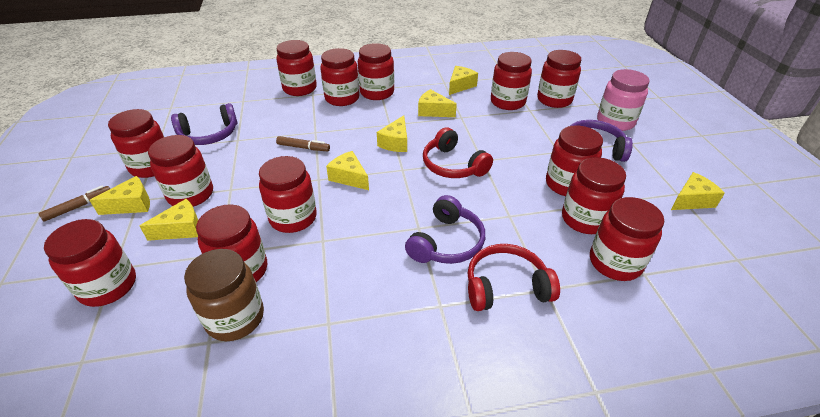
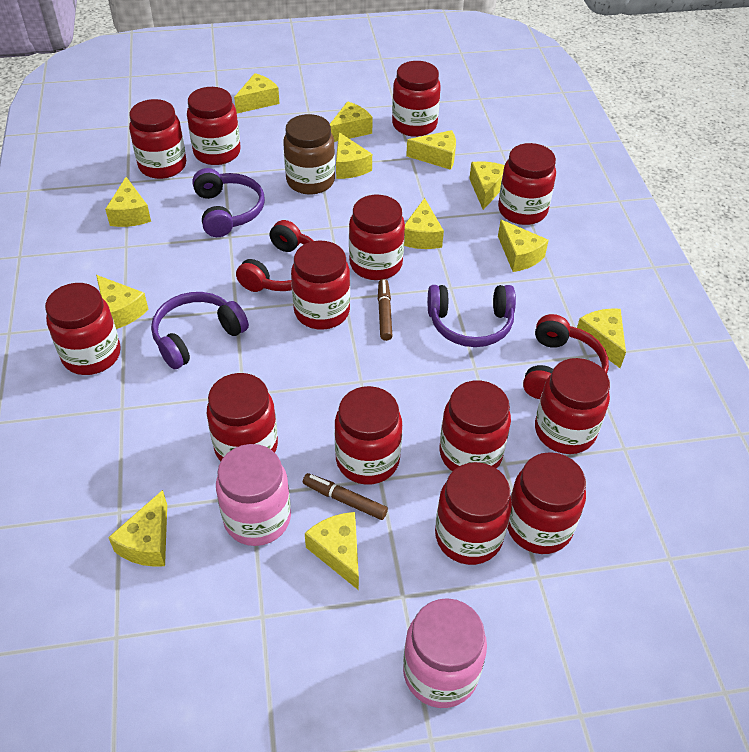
pink jar: [597,69,650,131] = 1 -> [216,444,291,546] [403,598,487,708] = 2
yellow cheese: [89,176,150,215] [140,199,198,241] [326,151,369,190] [377,115,407,152] [418,89,457,117] [449,66,478,95] [671,172,725,210] = 7 -> [96,275,148,329] [105,177,151,227] [108,490,167,567] [234,73,280,113] [305,512,359,590] [330,101,373,142] [336,132,372,179] [404,198,444,249] [406,130,456,170] [469,161,504,210] [498,220,549,272] [577,309,626,368] = 12

